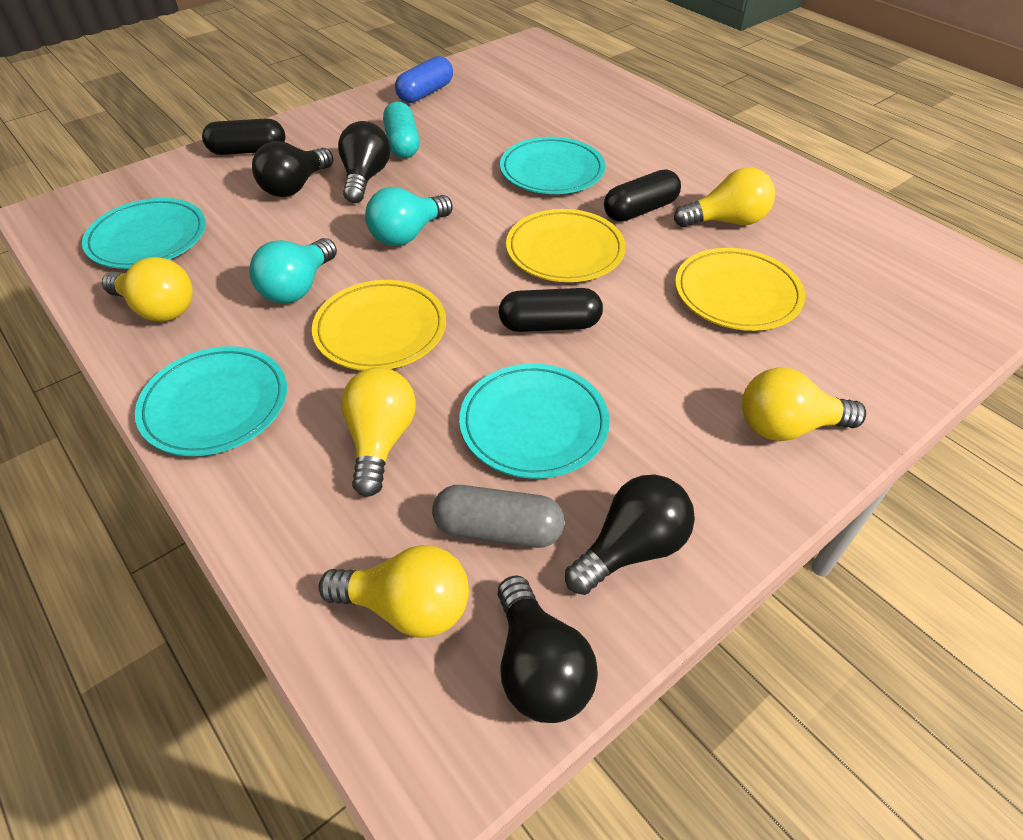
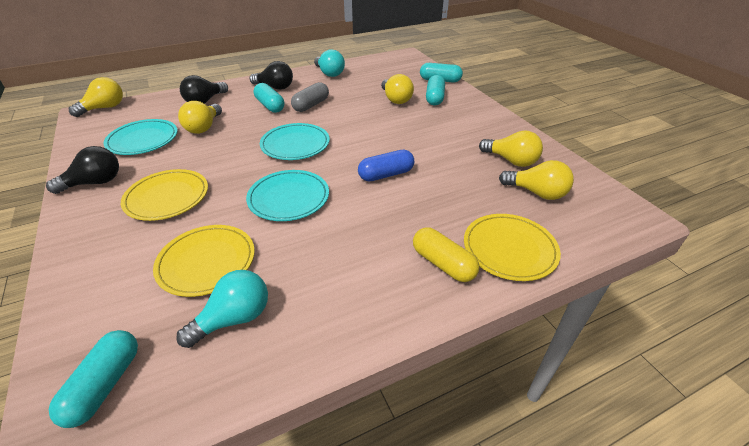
black capsule: [202,118,285,155] [499,288,603,332] [604,170,681,222] = 3 -> none = 0
black light bulb: [252,141,333,197] [338,121,390,203] [498,575,598,723] [565,474,695,595] = 4 -> [46,146,119,194] [180,75,228,104] [250,61,293,90] = 3
turquoise capsule: [383,102,419,158] = 1 -> [49,330,138,428] [254,83,284,113] [420,63,463,82] [426,75,445,105] = 4
turquoise plate: [82,198,206,269] [135,346,287,456] [459,364,610,479] [500,137,605,194] = 4 -> [104,119,178,155] [246,170,329,221] [260,123,330,160] = 3
yellow capsule: none = 0 -> [413,227,480,282] = 1

